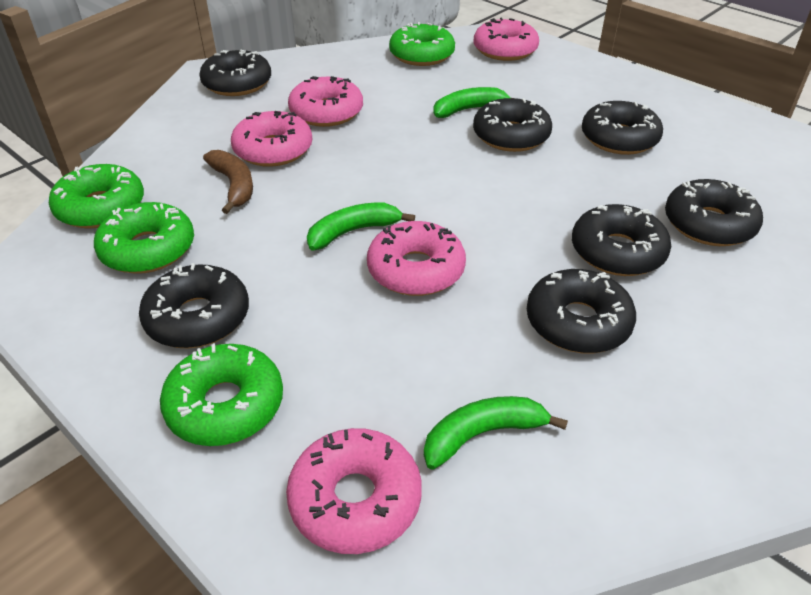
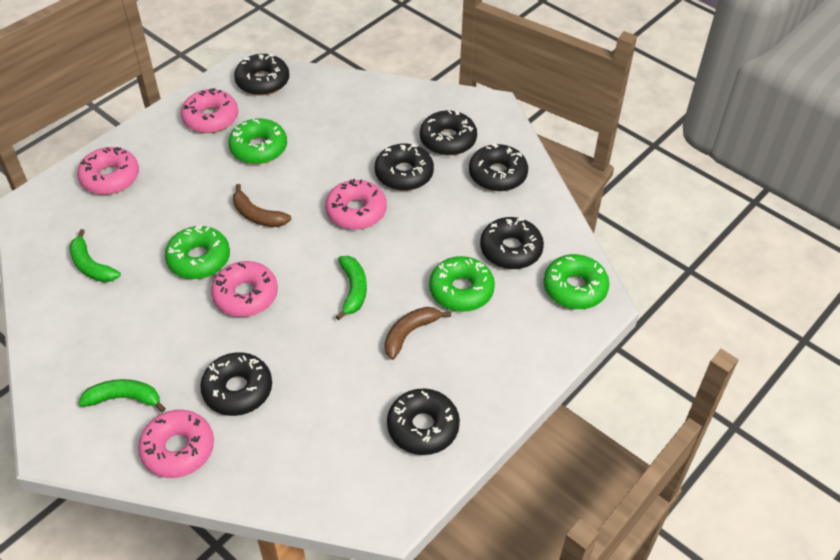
brown banana: [203,150,253,214] = 1 -> [233,184,291,227] [384,307,451,360] = 2

